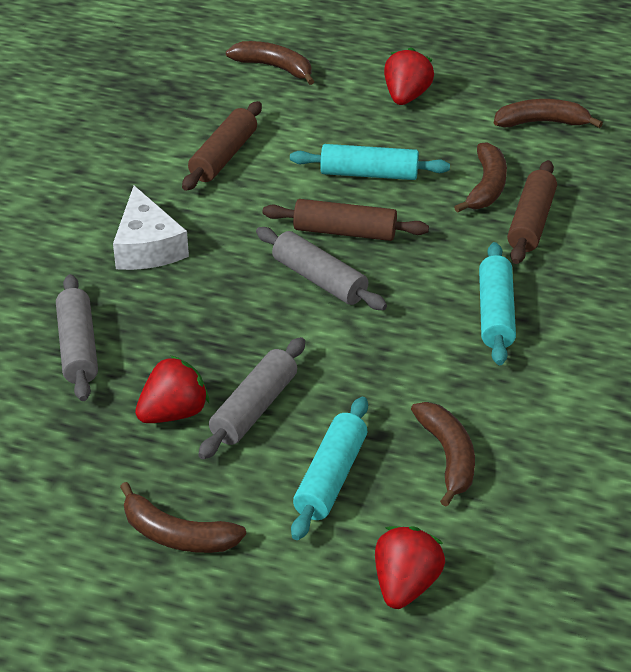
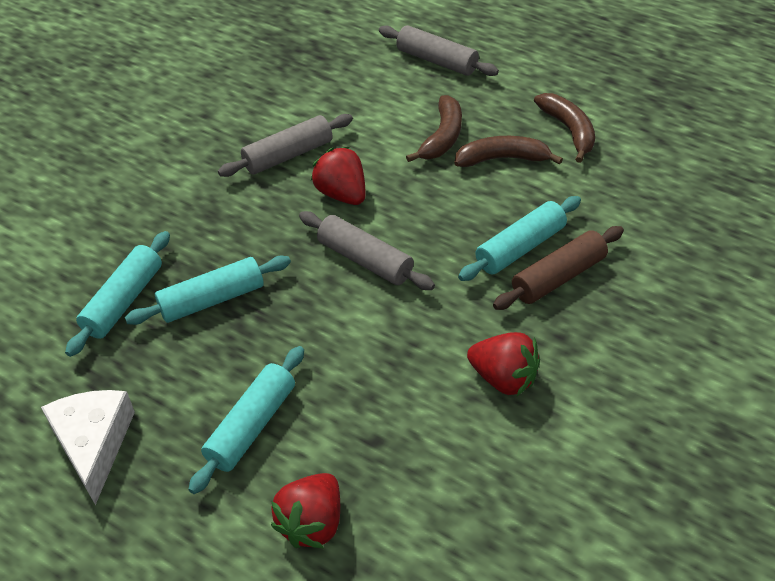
brown banana: [120,482,246,553] [226,41,314,85] [411,402,475,507] [454,142,507,213] [494,99,603,128] = 5 -> [406,95,462,162] [454,136,563,167] [534,93,595,163] = 3
brown rolling pin: [182,101,262,191] [262,199,429,241] [507,160,557,264] = 3 -> [493,226,624,310] = 1
turquoise rolling pin: [290,144,450,180] [291,397,368,540] [479,242,516,365] = 3 -> [65,231,170,357] [125,256,291,325] [188,346,304,494] [458,196,581,281] = 4

